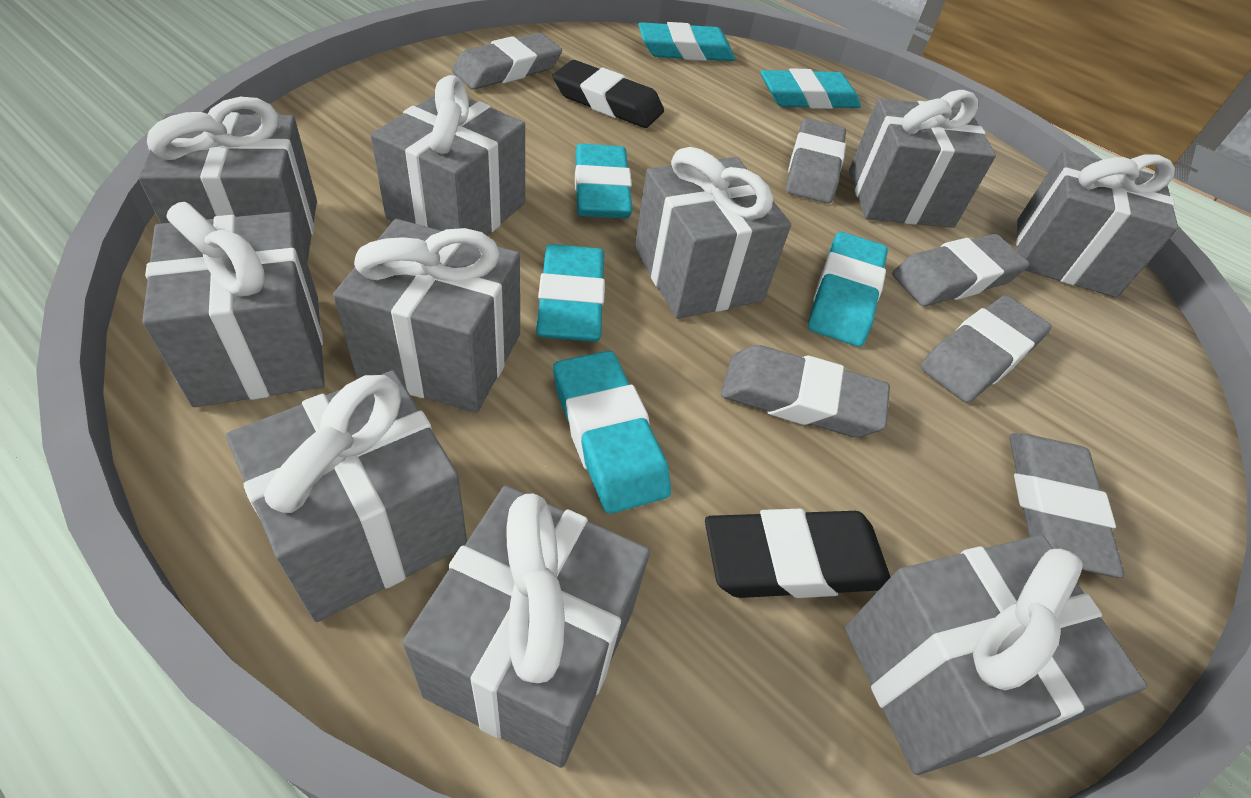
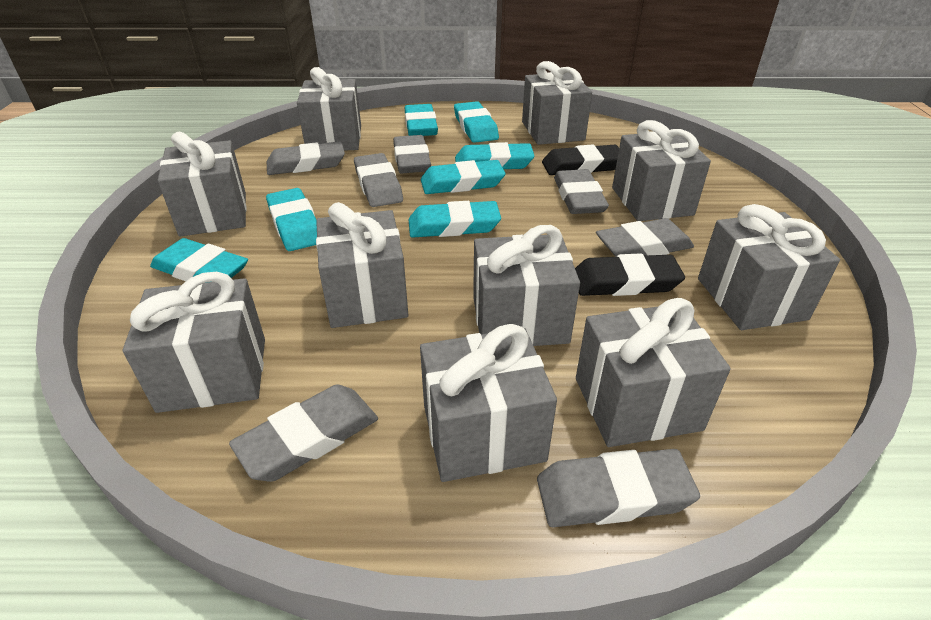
grey eraser: [452,33,562,90] [721,345,890,437] [786,118,846,204] [892,234,1030,306] [920,295,1052,403] [1009,433,1125,578] = 6 -> [229,384,378,482] [267,141,345,175] [354,153,403,207] [393,135,431,173] [537,449,700,527] [554,169,609,214] [596,218,694,257] = 7
turquoise eraser: [536,244,605,342] [553,351,671,514] [575,144,632,218] [638,22,735,61] [760,68,861,109] [808,232,888,347] = 6 -> [150,238,248,281] [266,188,317,251] [405,104,438,136] [408,201,501,238] [421,160,505,194] [454,101,499,143] [455,142,535,169] = 7

